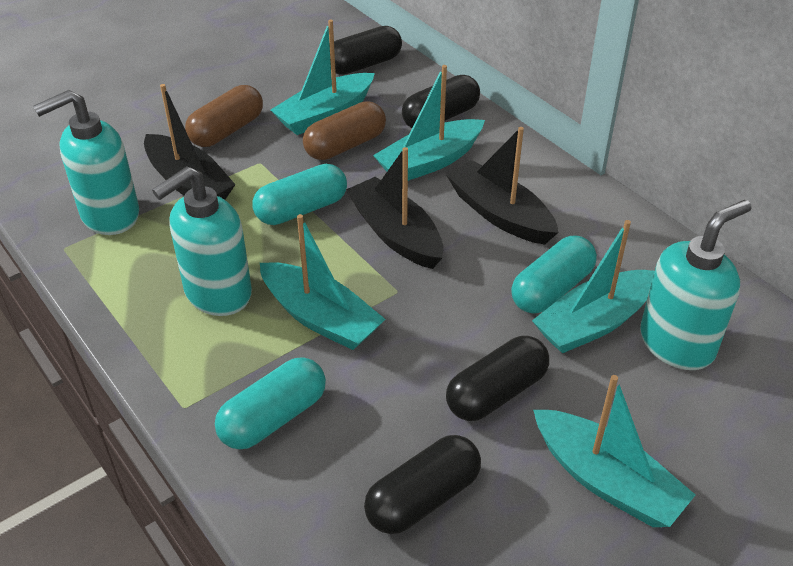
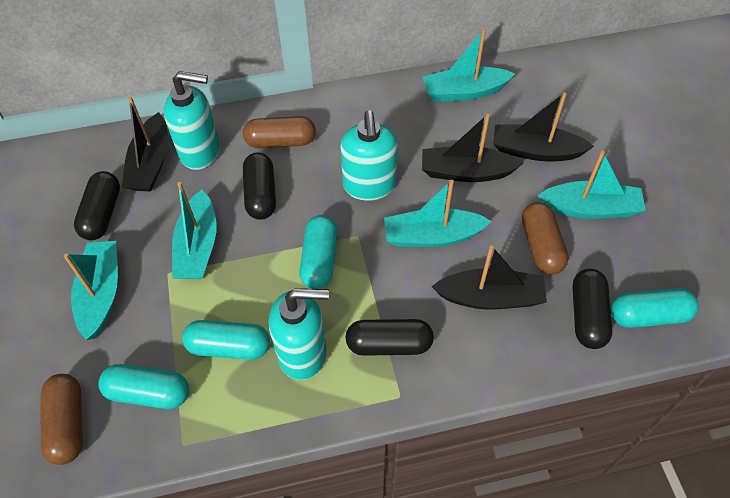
black boat: [144,84,236,200] [346,147,443,269] [446,127,558,245] = 3 -> [122,96,168,192] [422,114,523,182] [431,245,547,309] [493,92,594,161] = 4
brown capsule: [185,85,263,147] [303,101,386,160] = 2 -> [41,374,83,465] [243,116,316,148] [522,202,569,275] = 3
turquoise capsule: [215,357,326,449] [252,164,347,225] [511,236,597,314] = 3 -> [98,364,189,409] [182,320,270,360] [299,215,337,289] [611,288,699,328] = 4

